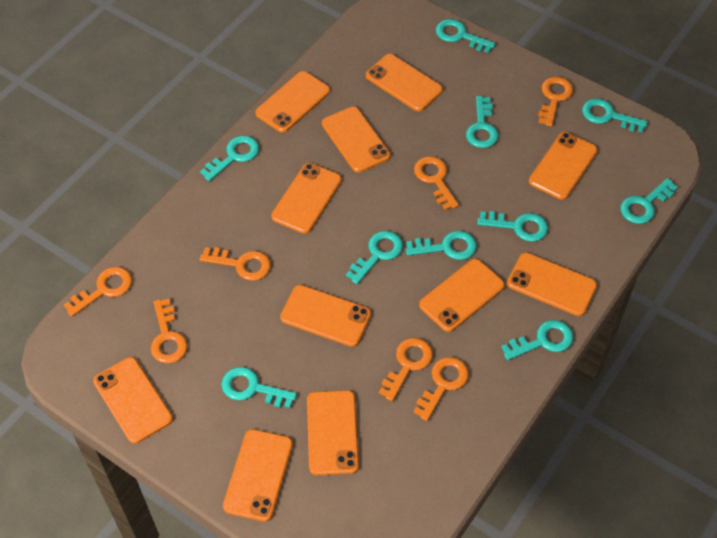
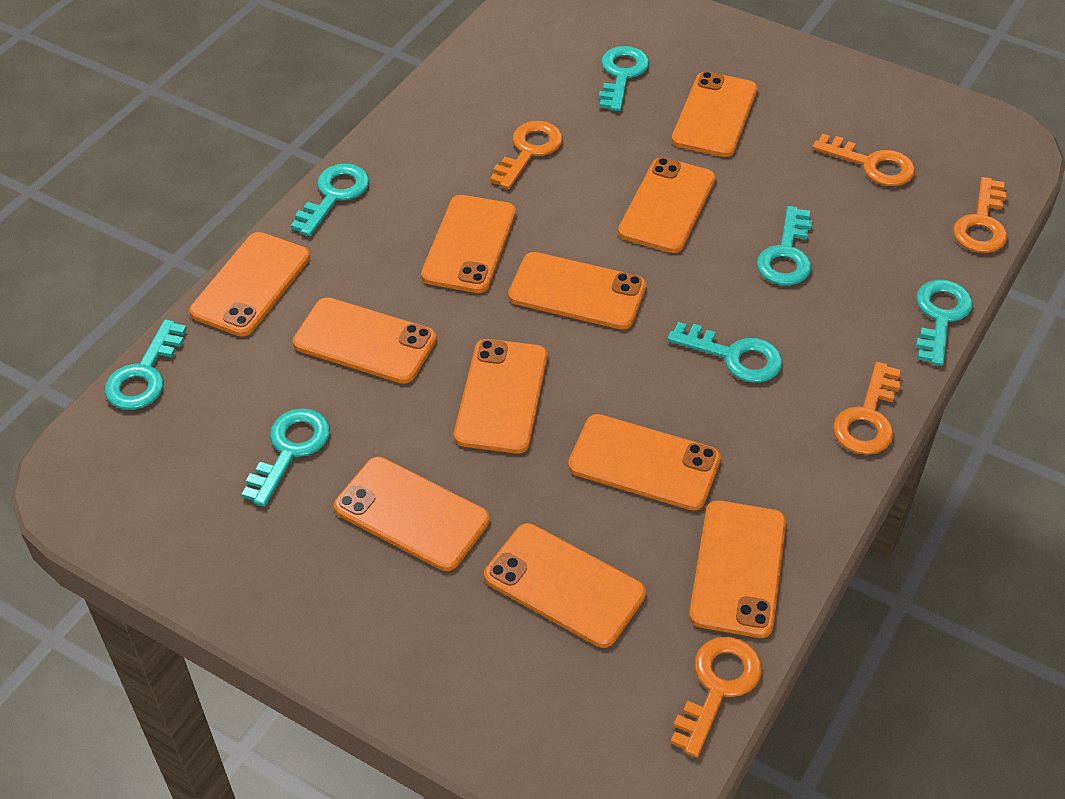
orange key: [64,267,132,317] [151,299,188,363] [200,247,271,281] [379,338,433,401] [413,357,469,421] [414,156,459,210] [538,76,573,127] = 7 -> [490,121,563,189] [670,636,762,757] [812,134,915,186] [833,362,901,455] [953,177,1007,253] = 5
turquoise key: [200,135,259,181] [221,367,297,408] [346,231,403,284] [406,231,477,260] [436,19,496,53] [466,96,498,148] [477,211,548,242] [501,320,573,360] [582,99,648,133] [621,178,678,224] = 10 -> [104,319,187,410] [242,408,330,506] [291,163,369,236] [599,46,649,111] [667,322,783,383] [757,206,812,285] [916,280,973,366] = 7

